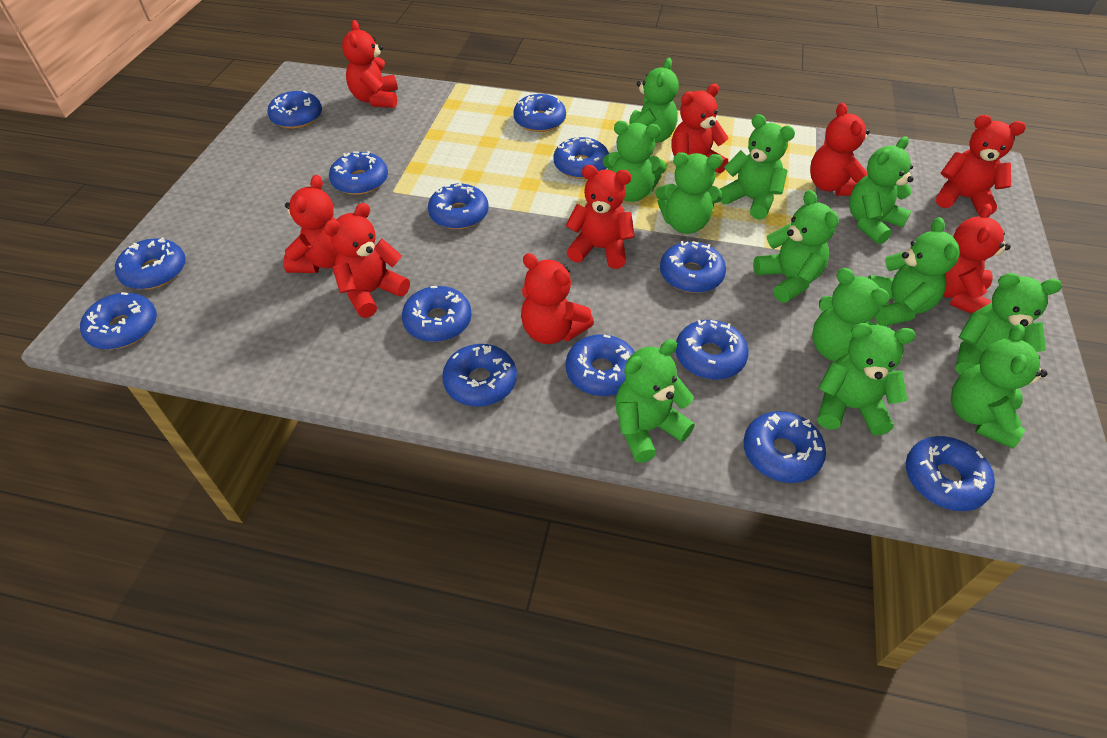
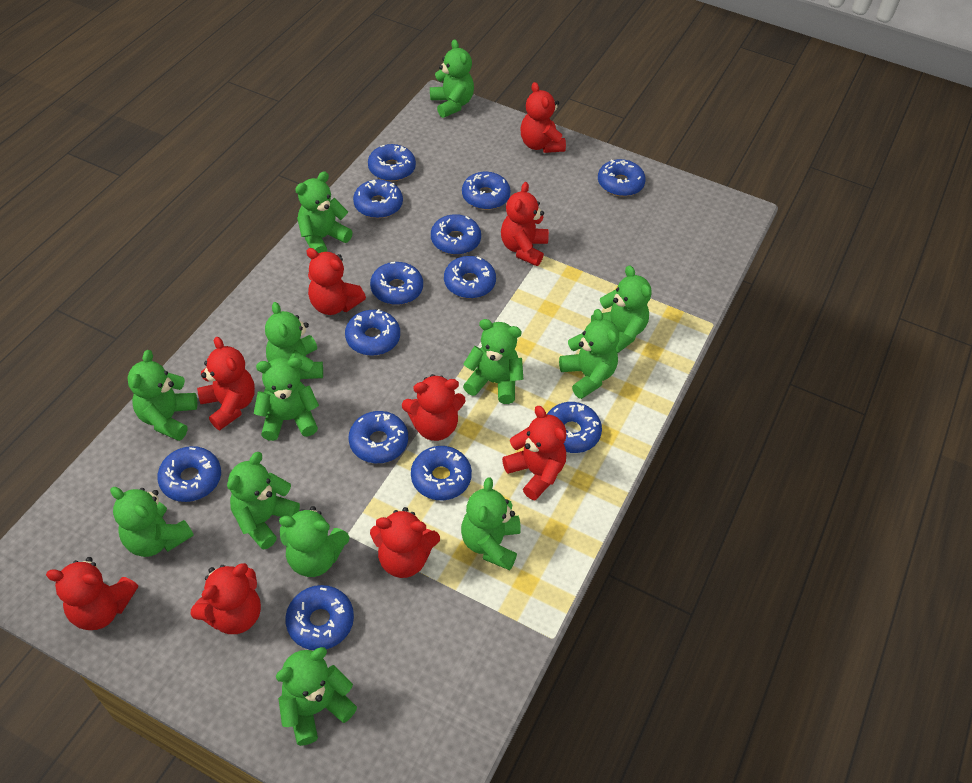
blue donut: [80,292,157,349] [115,238,186,289] [267,91,322,129] [329,151,388,195] [402,286,472,342] [428,182,489,229] [442,344,517,407] [513,94,566,132] [553,136,609,179] [566,334,635,396] [660,241,726,293] [676,320,749,380] [743,411,826,483] [906,436,995,511] = 14 -> [157,446,221,502] [285,585,354,650] [345,309,400,356] [349,411,408,463] [353,179,403,218] [368,144,416,181] [370,262,423,305] [411,446,472,500] [431,214,481,255] [444,256,496,298] [462,172,511,210] [547,402,602,453] [598,159,646,196] = 13
green teddy bear: [603,121,667,202] [615,339,695,463] [629,58,679,143] [655,152,723,234] [720,114,795,220] [753,190,839,303] [812,268,890,362] [818,323,916,436] [849,136,913,244] [868,217,960,326] [951,324,1048,449] [956,273,1062,375] = 12 -> [110,487,194,557] [127,350,197,441] [227,452,300,550] [254,357,319,441] [265,302,323,379] [276,647,357,746] [279,506,349,577] [295,172,353,253] [430,39,474,118] [461,477,521,570] [463,319,523,404] [559,309,619,399] [591,265,651,353] = 13

